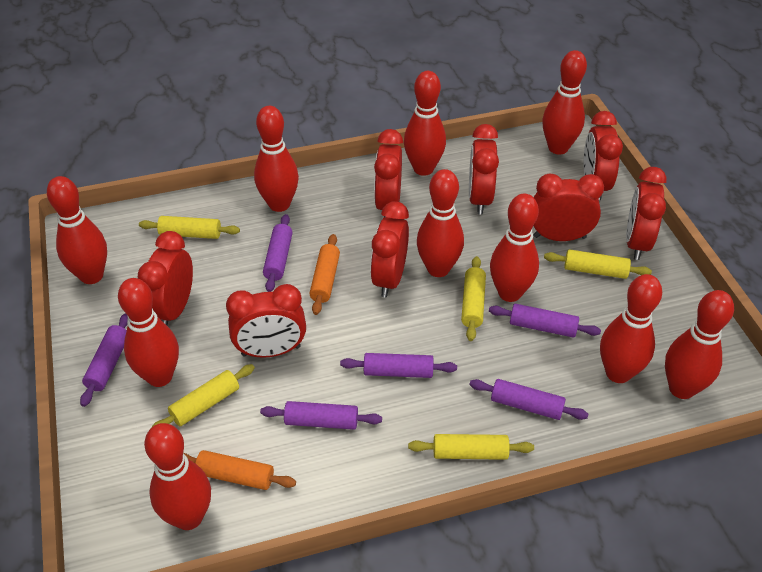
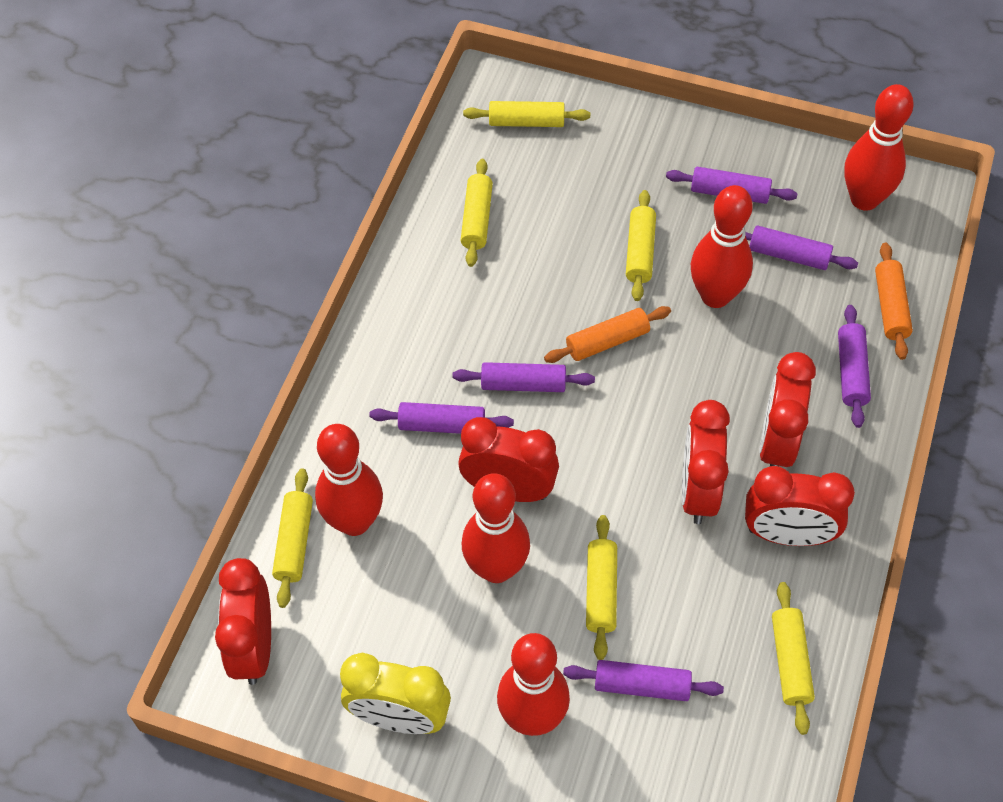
red bowling pin: [47,176,107,284] [118,278,179,387] [144,423,211,530] [254,106,299,212] [404,71,446,176] [417,169,464,277] [490,194,539,302] [542,50,587,155] [600,274,662,383] [665,290,734,399] = 10 -> [315,424,383,536] [462,473,530,583] [497,633,570,736] [691,185,753,308] [844,84,914,211] = 5
red clock: [138,231,193,326] [226,284,306,358] [371,201,409,298] [374,129,403,217] [469,124,499,214] [533,174,604,241] [584,111,623,200] [626,167,666,260] = 8 -> [215,558,271,685] [458,417,559,502] [682,400,730,524] [745,466,855,546] [759,352,816,467] = 5
yellow clock: none = 0 -> [340,653,451,734] = 1
yellow rolling pin: [139,216,240,239] [151,364,255,428] [408,434,534,460] [461,256,486,341] [544,249,652,279] = 5 -> [272,468,313,608] [461,159,493,267] [463,101,590,127] [586,515,617,660] [626,190,656,301] [772,582,815,735] = 6

